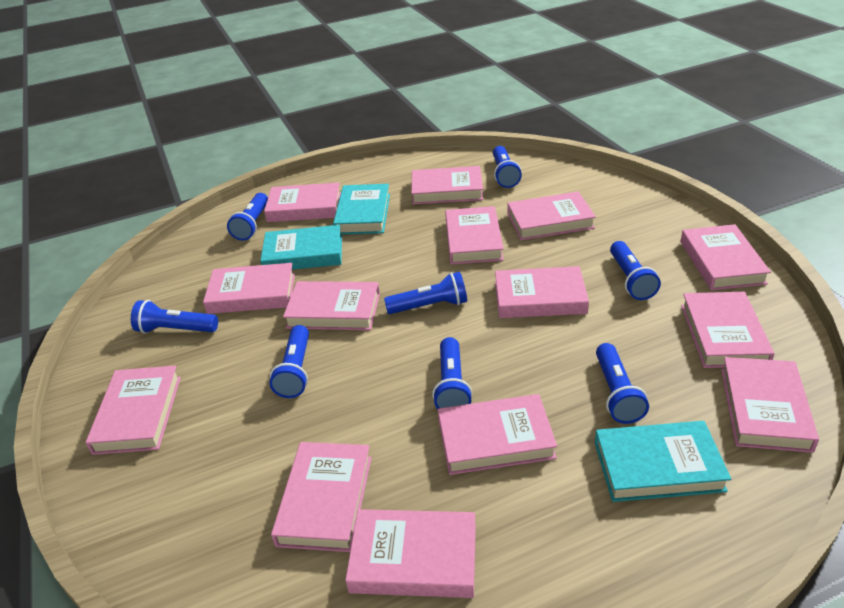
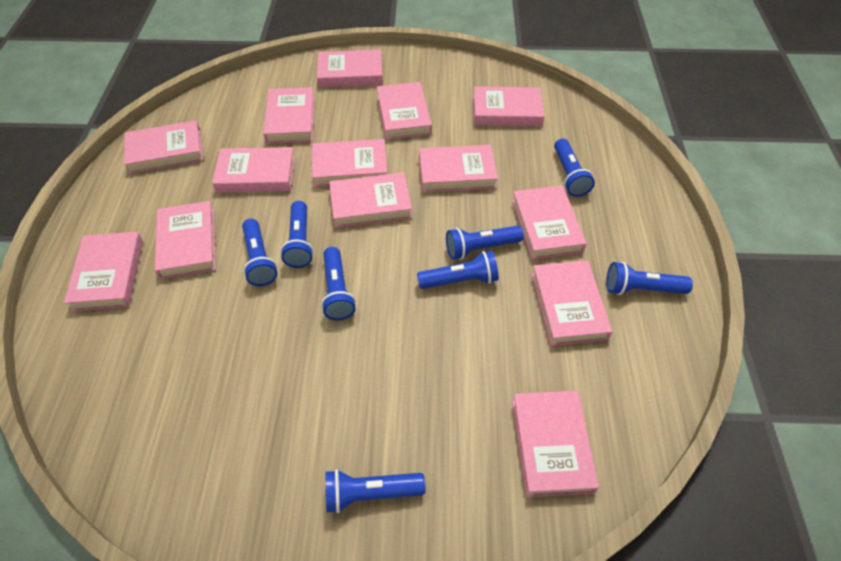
turquoise book: [260,225,342,270] [333,184,390,235] [595,421,731,502] = 3 -> none = 0

